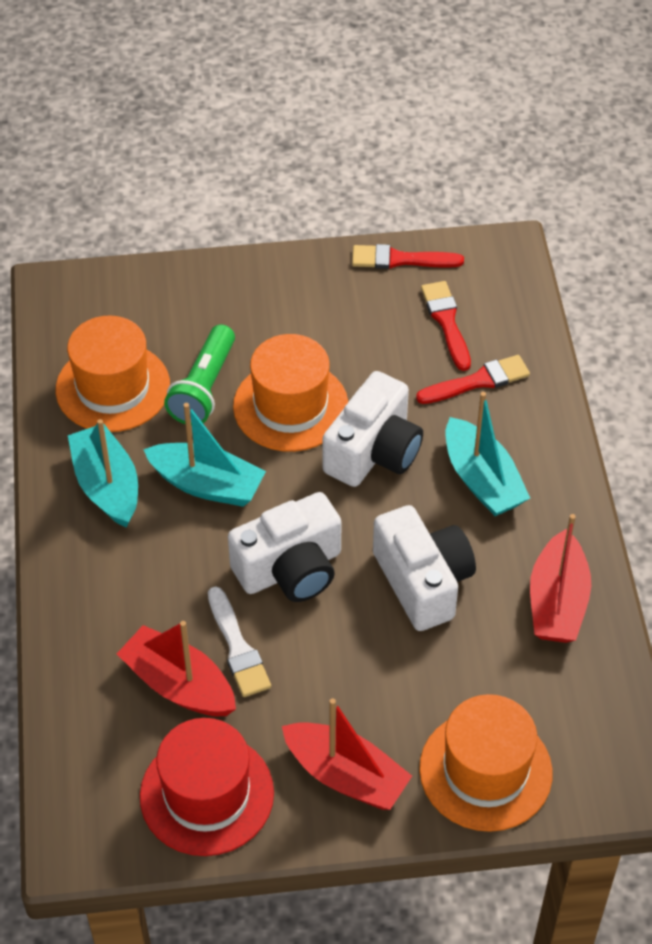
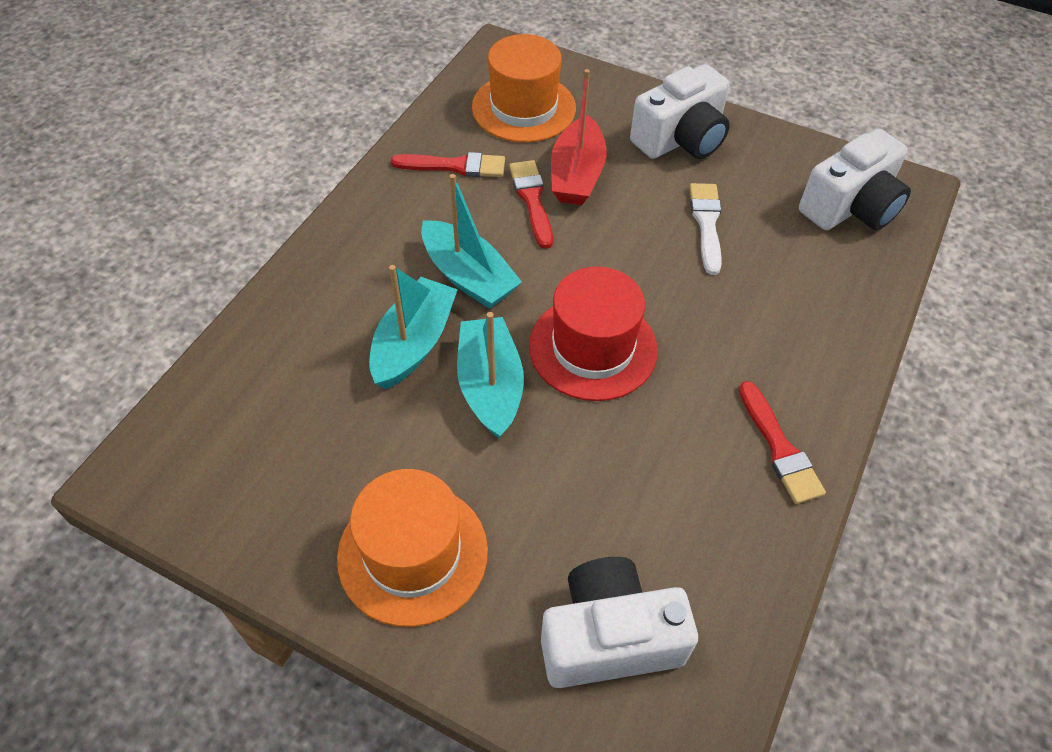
green flashlight: [164,325,235,426] = 1 -> none = 0
orange hat: [56,315,170,432] [233,334,348,452] [419,694,553,832] = 3 -> [337,469,488,627] [472,34,576,143] = 2
red boat: [117,621,236,716] [282,698,412,810] [530,514,591,643] = 3 -> [551,69,607,205] = 1

